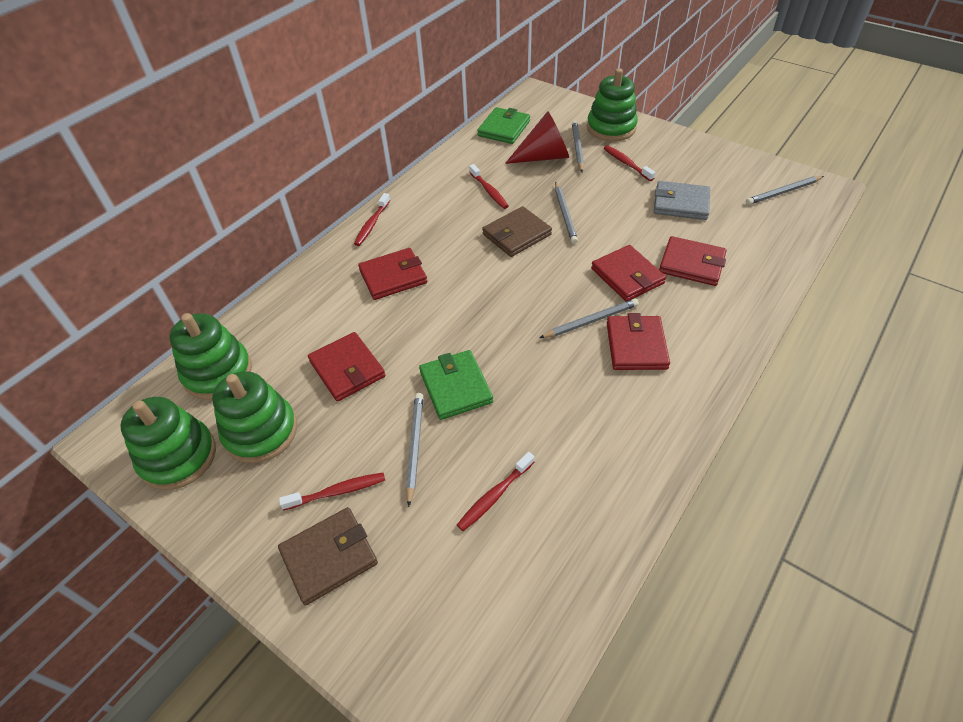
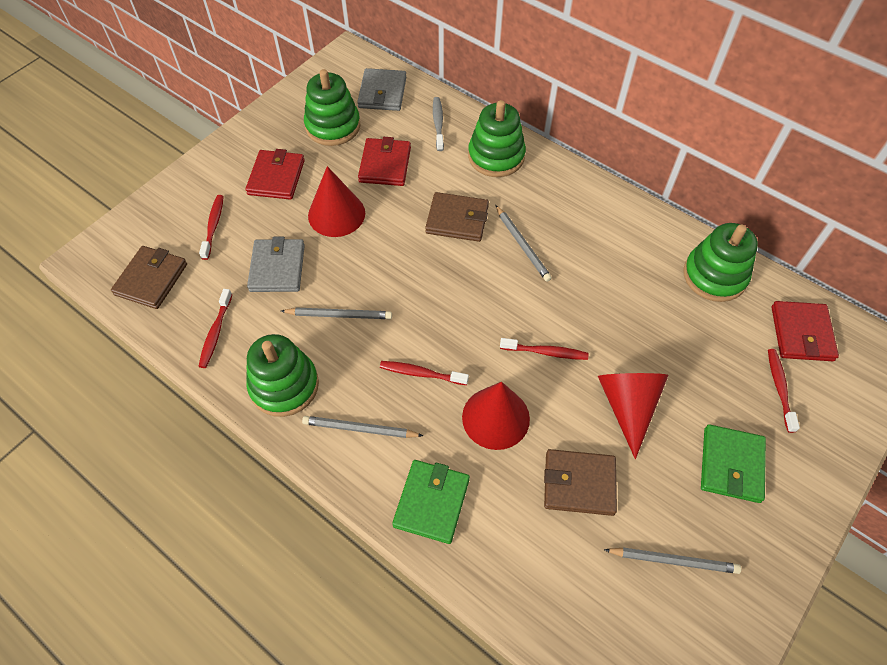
brown wallet: [278,507,378,605] [482,206,552,257] = 2 -> [111,246,187,309] [425,192,489,242] [544,449,617,516] = 3
grey pencil: [406,393,423,507] [539,299,639,338] [555,182,578,244] [572,121,584,172] [746,176,824,205] = 5 -> [281,307,392,319] [302,416,423,438] [495,205,552,282] [604,548,741,574] = 4
grey toothbrush: none = 0 -> [433,97,444,151] = 1
grey wallet: [654,181,710,220] = 1 -> [247,237,305,292] [357,68,406,111] = 2
red cone: [505,111,569,164] = 1 -> [308,166,365,237] [462,382,530,450] [598,373,669,459] = 3
red wallet: [308,332,385,402] [358,248,427,300] [591,245,666,301] [607,313,670,370] [659,236,727,286] = 5 -> [246,149,305,200] [358,137,411,186] [771,301,839,361] = 3

